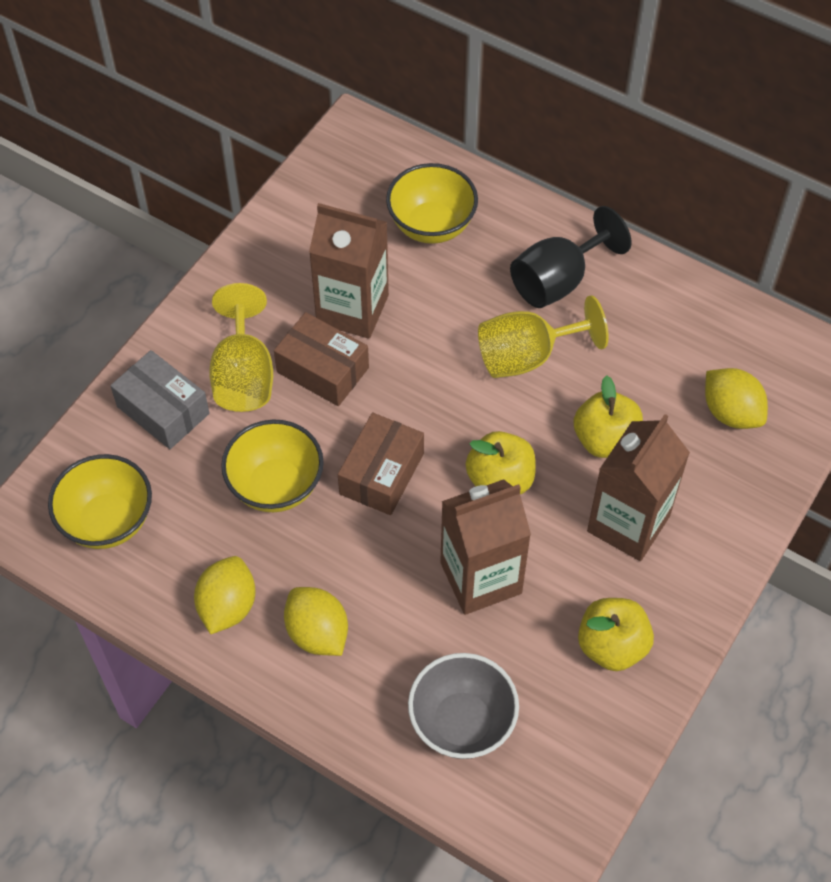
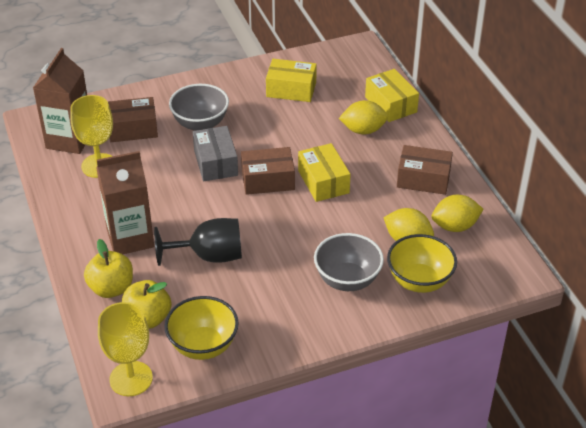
brown box: [274,312,369,406] [338,413,424,515] = 2 -> [108,97,158,142] [241,147,295,195] [397,145,453,195] = 3
brown carton: [309,203,389,339] [440,479,531,615] [587,414,690,561] = 3 -> [33,48,87,154] [96,151,154,254] = 2
grey bowl: [408,653,519,759] = 1 -> [169,84,229,131] [314,233,384,291] = 2
yellow apple: [466,431,536,494] [573,375,643,458] [578,598,654,671] = 3 -> [84,239,133,298] [122,280,172,329] = 2
yellow bowl: [48,454,152,549] [221,419,324,512] [386,163,478,244] = 3 -> [164,296,239,360] [387,234,457,293] = 2
yellow box: none = 0 -> [266,59,317,102] [298,143,351,202] [365,69,419,122] = 3

